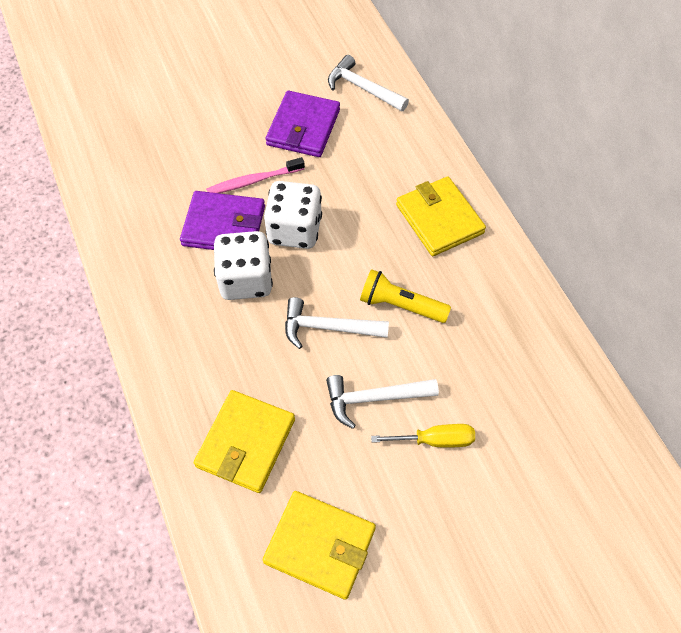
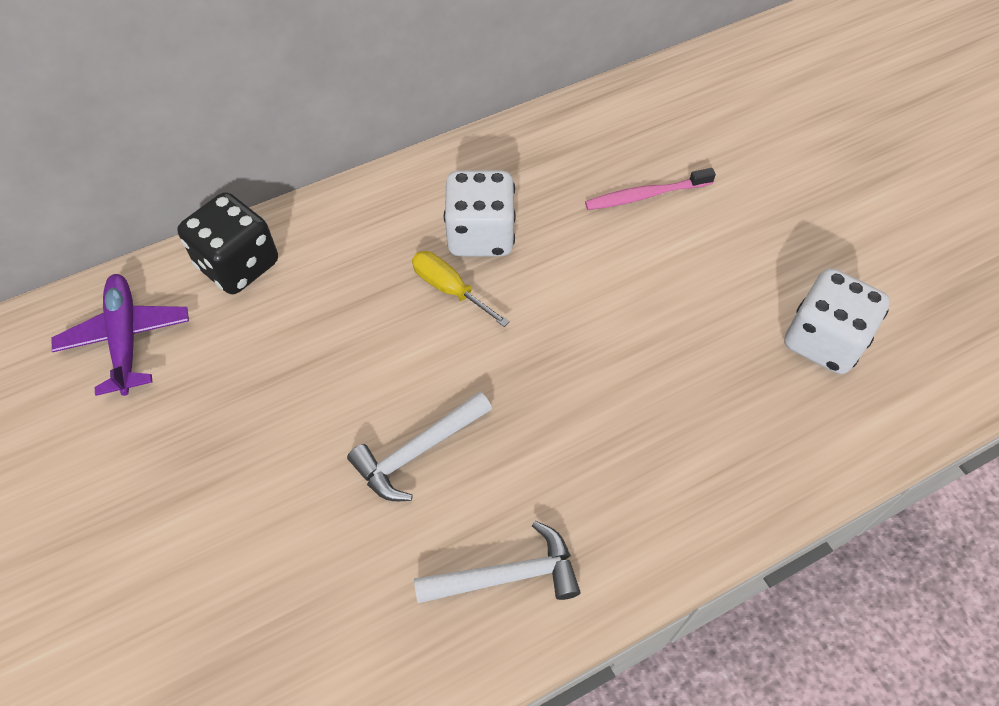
black dice: none = 0 -> [177,192,278,294] = 1
purple plane: none = 0 -> [51,274,189,396] = 1
purple wallet: [180,191,265,250] [266,91,340,157] = 2 -> none = 0
white hammer: [285,297,389,349] [326,375,439,429] [328,55,409,111] = 3 -> [347,391,492,501] [414,521,581,603] = 2
yellow flashlight: [360,269,451,323] = 1 -> none = 0
yellow wallet: [194,390,295,493] [263,491,376,600] [396,176,486,256] = 3 -> none = 0

